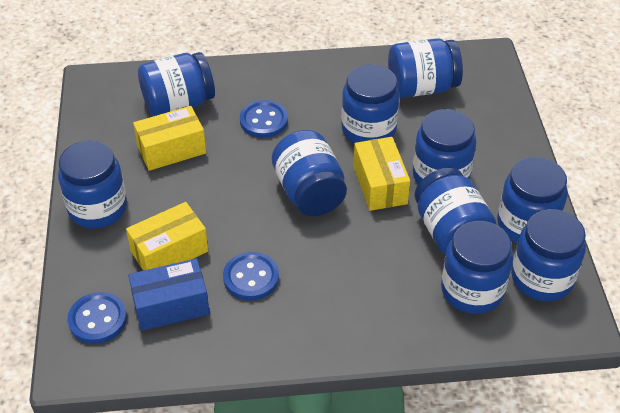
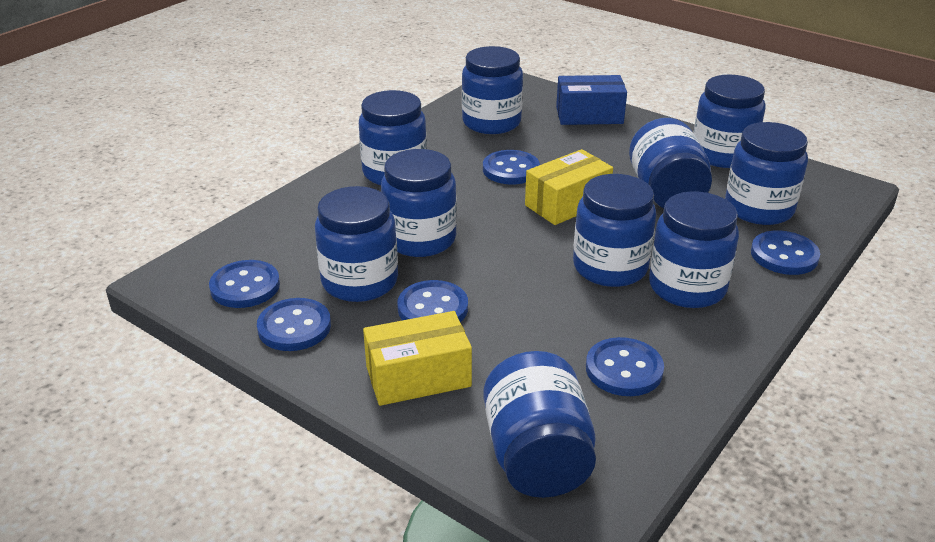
blue button: [67,292,127,344] [223,252,279,300] [240,100,288,138] = 3 -> [209,260,280,308] [257,298,331,351] [397,280,468,322] [483,150,540,184] [586,337,664,396] [751,230,820,275] = 6
yellow box: [126,202,208,271] [133,106,206,171] [353,137,410,211] = 3 -> [363,311,472,406] [525,149,613,225] = 2

